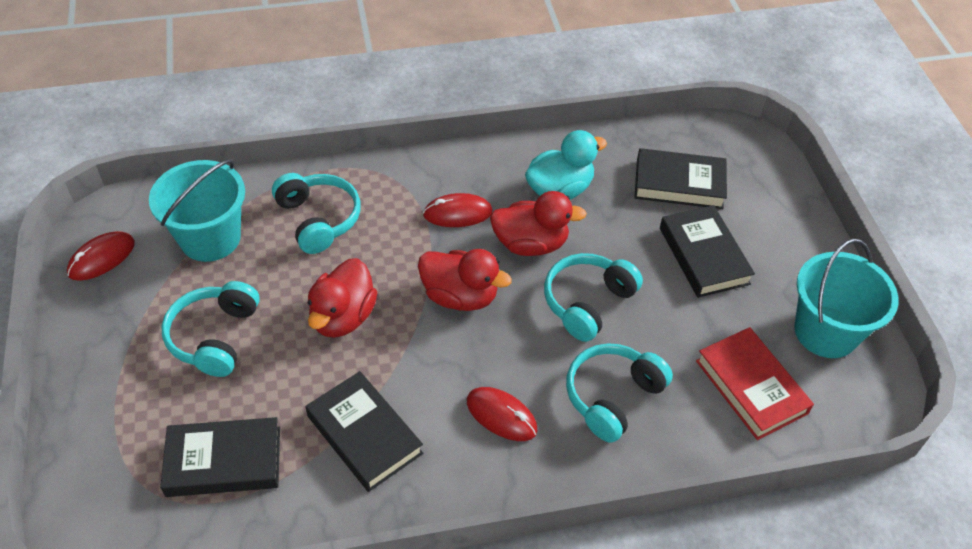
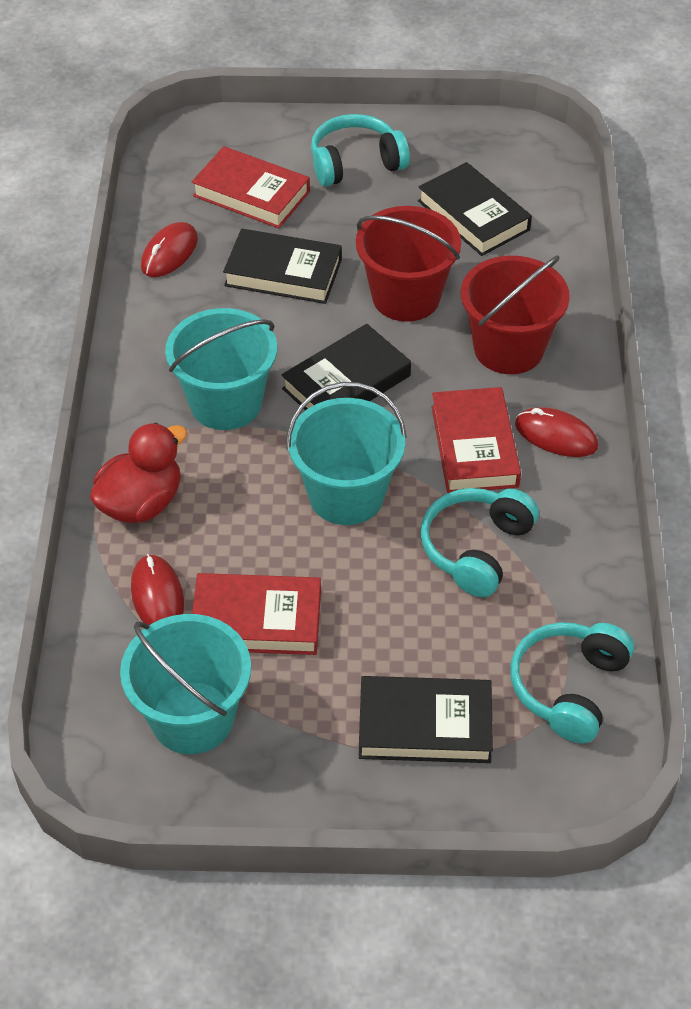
red book: [696,327,814,440] = 1 -> [192,146,310,228] [192,573,321,655] [431,387,521,493] = 3
red bucket: none = 0 -> [356,206,461,322] [461,255,570,374] = 2
red duck: [308,258,378,338] [418,249,512,311] [490,191,587,256] = 3 -> [90,423,187,523] = 1
turquoise bucket: [149,159,245,262] [794,239,899,358] = 2 -> [120,614,251,754] [165,308,277,430] [286,382,407,525] = 3
turquoise duck: [525,130,607,200] = 1 -> none = 0
turquoise headphones: [161,281,260,377] [272,173,361,254] [544,253,643,342] [566,343,673,443] = 4 -> [311,114,410,187] [420,488,539,597] [510,622,634,743] = 3

